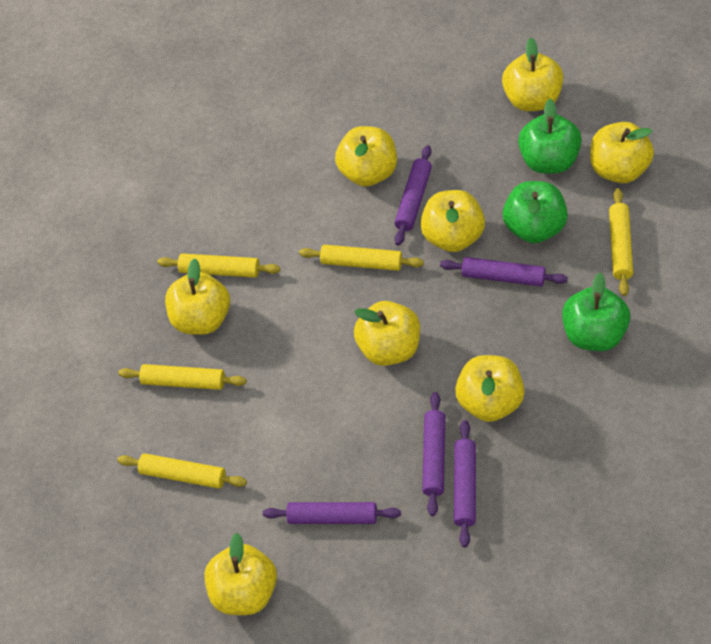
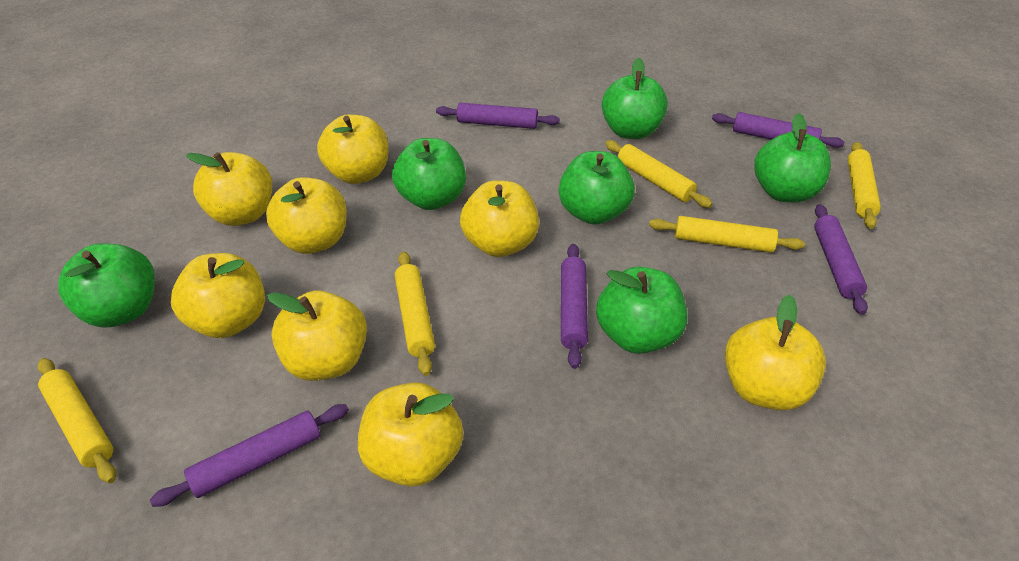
green apple: [503,181,568,243] [518,99,582,174] [562,272,630,351] = 3 -> [58,243,155,328] [392,138,466,210] [559,151,635,225] [596,266,687,354] [602,58,668,139] [754,113,831,203] = 6

